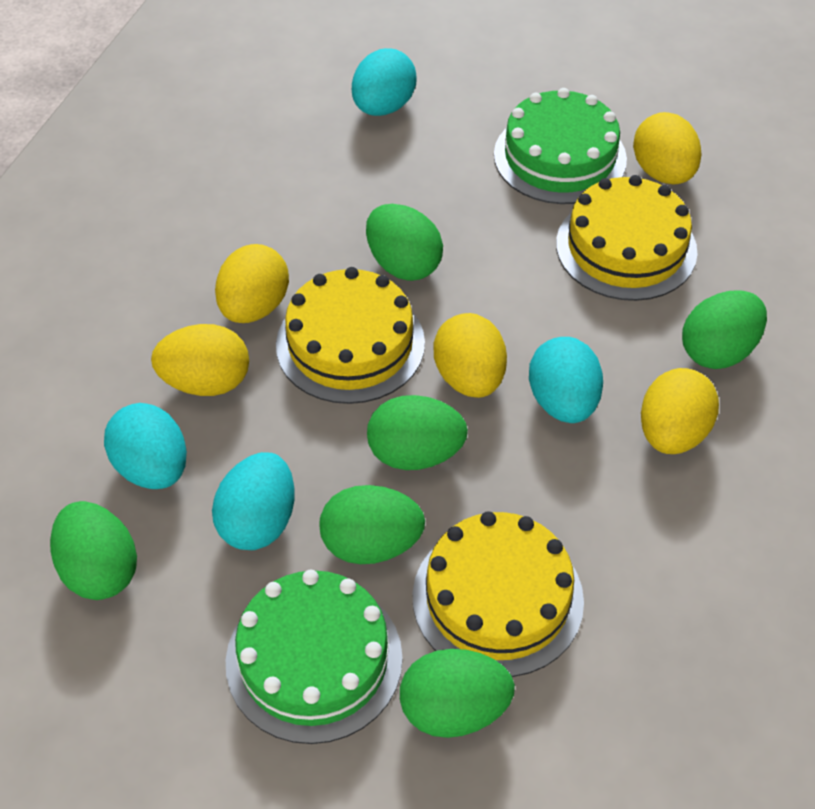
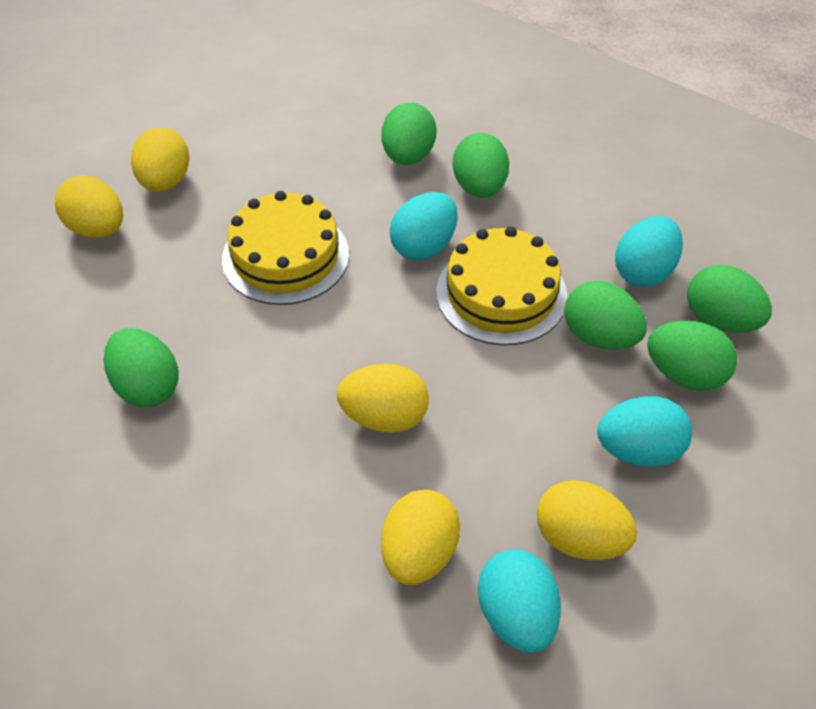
green cake: [226,569,403,744] [494,88,627,204] = 2 -> none = 0
yellow cake: [276,267,425,404] [412,511,584,677] [556,175,698,301] = 3 -> [222,191,349,305] [436,226,568,345] = 2

